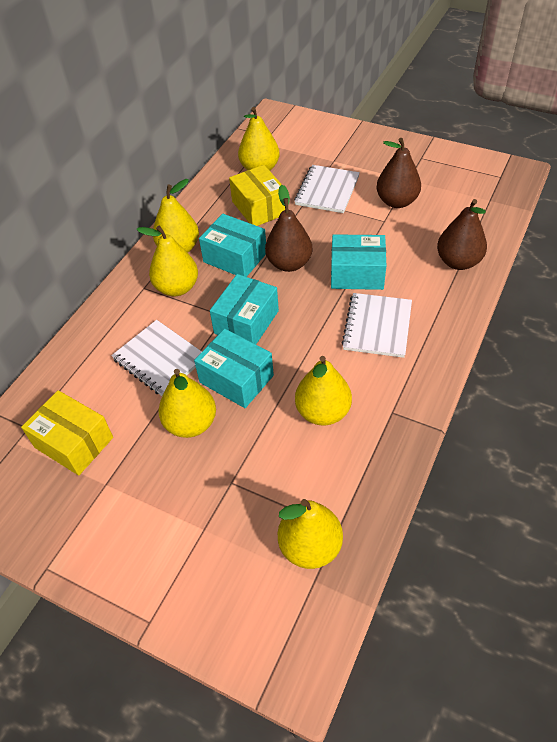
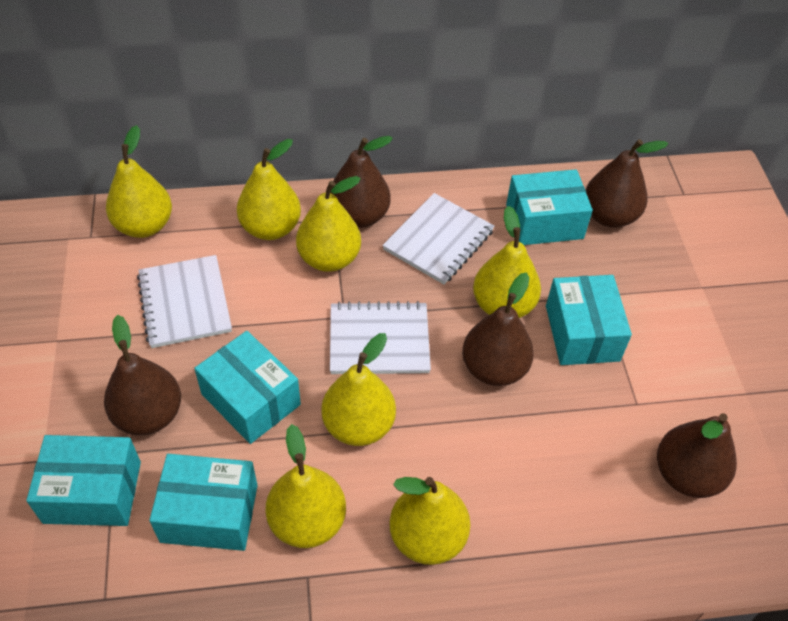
brown pear: [265,185,312,272] [376,138,421,208] [437,199,487,270] = 3 -> [104,315,181,435] [330,136,393,228] [462,273,534,386] [586,139,668,228] [657,413,737,498] = 5
turquoise box: [194,329,274,408] [199,214,266,277] [210,274,279,344] [331,234,386,290] = 4 -> [26,435,141,526] [149,454,258,551] [194,331,301,444] [506,169,593,245] [546,275,632,365] = 5
yellow box: [21,390,113,476] [229,165,285,226] = 2 -> none = 0
yellow pear: [136,225,198,296] [153,179,199,253] [159,369,216,438] [238,107,280,171] [278,499,343,569] [295,356,352,426] = 6 -> [106,125,172,238] [237,139,301,240] [266,424,346,548] [296,176,361,272] [321,333,396,446] [389,477,470,565] [473,206,541,318] = 7

